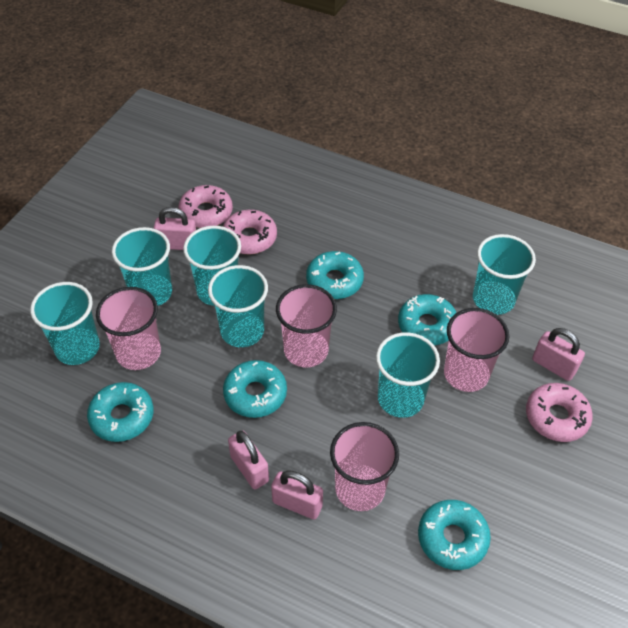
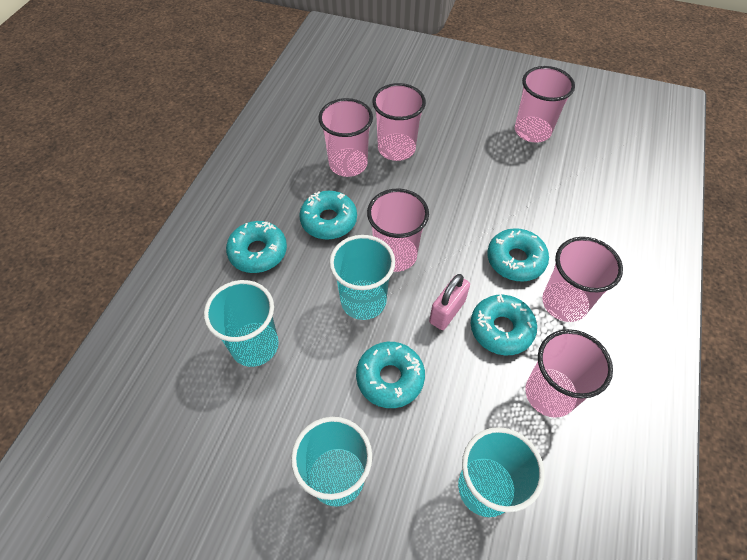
pink cup: [96,287,161,370] [276,284,337,367] [330,422,399,511] [444,308,509,392] = 4 -> [318,98,373,177] [367,189,429,272] [372,83,426,161] [515,66,575,143] [525,329,613,418] [542,237,623,322] = 6
pink donut: [178,185,233,228] [223,210,277,254] [526,383,593,442] = 3 -> none = 0
pink padlock: [154,207,196,250] [228,430,269,489] [271,470,323,520] [532,328,585,381] = 4 -> [429,274,470,330] = 1
turquoise cup: [30,282,100,365] [112,227,172,306] [183,226,241,306] [208,265,268,347] [376,332,440,418] [473,234,536,315] = 6 -> [204,280,279,367] [291,417,372,507] [329,235,395,320] [458,427,545,517] = 4

